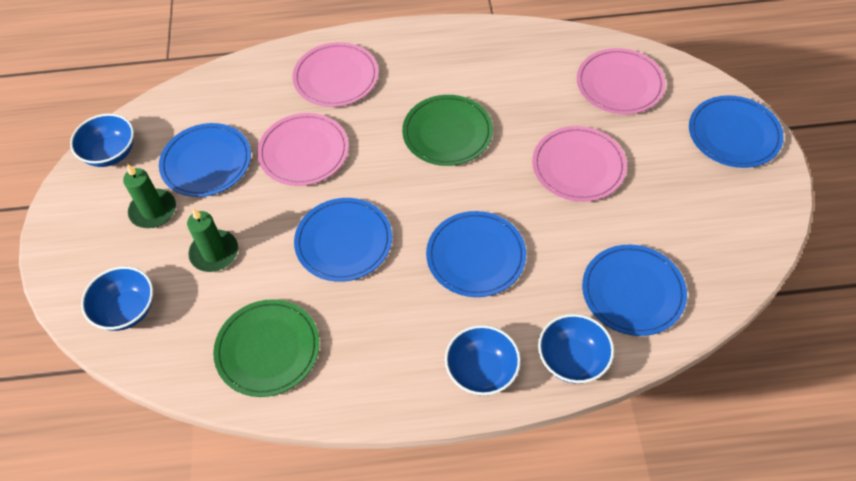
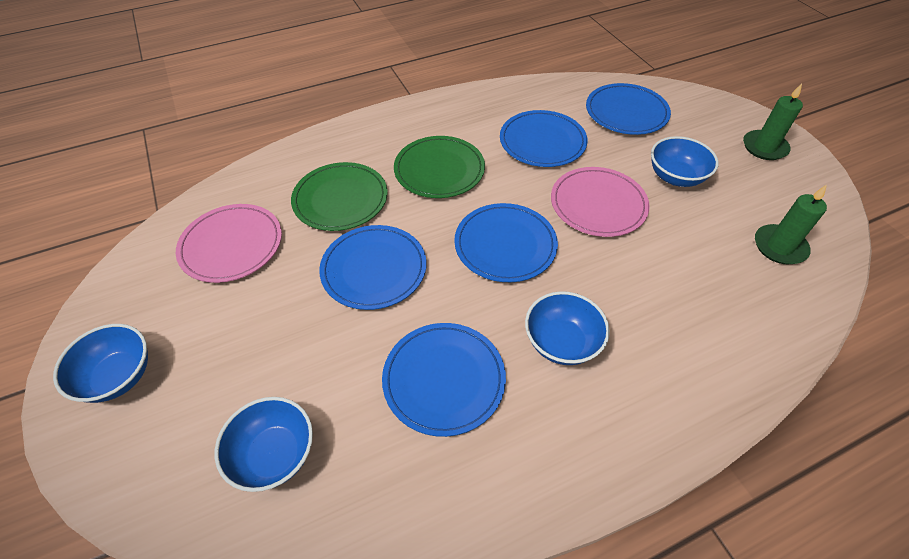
pink plate: [257,113,349,186] [293,42,379,107] [532,126,627,202] [577,48,666,114] = 4 -> [176,204,282,283] [551,167,650,237] = 2

